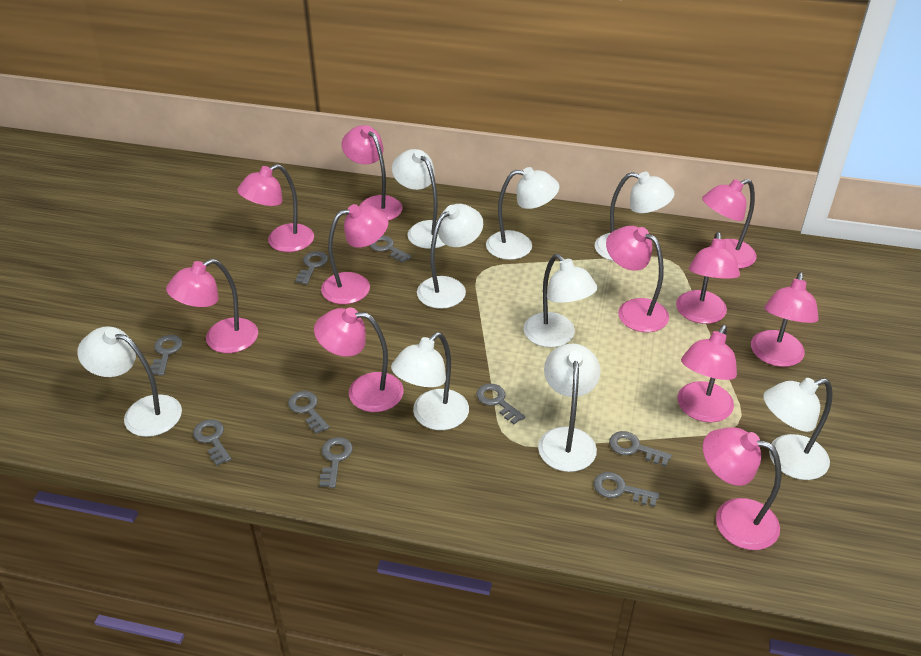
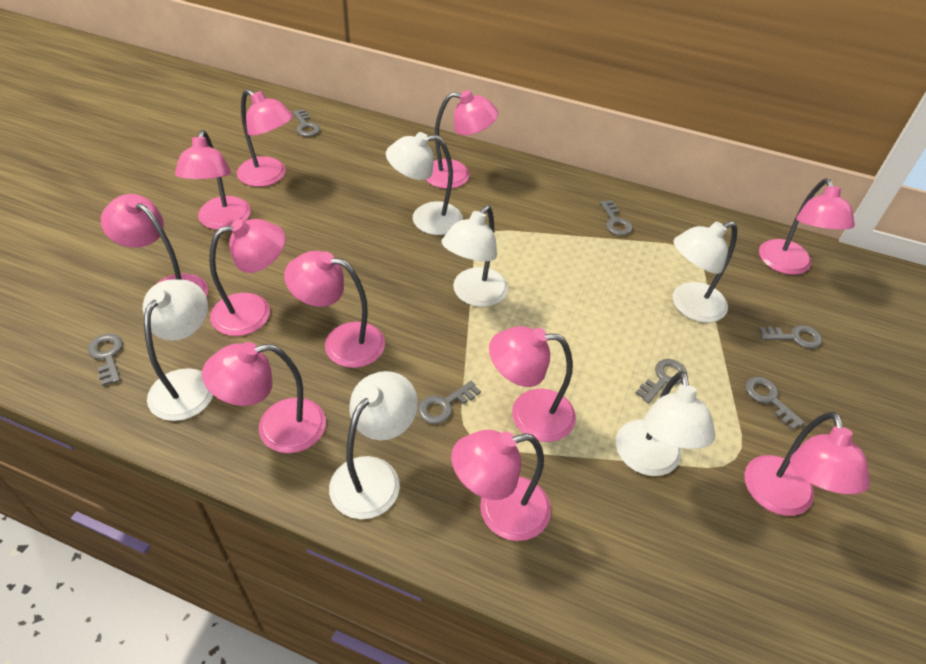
grey key: [150,335,183,376] [193,419,231,466] [288,391,329,434] [295,251,328,284] [319,437,353,488] [370,236,412,263] [476,384,525,424] [594,472,659,507] [609,431,672,466] = 9 -> [88,334,123,386] [293,109,320,137] [418,381,481,424] [600,200,633,236] [635,359,687,403] [745,377,805,430] [759,325,822,349] = 7
white lamp: [77,326,182,437] [391,332,469,430] [392,149,445,249] [417,204,483,309] [486,167,559,260] [524,254,598,347] [538,344,601,472] [595,172,674,261] [763,378,833,480] = 9 -> [143,279,213,421] [329,371,418,519] [386,132,463,235] [442,205,508,307] [616,371,715,476] [673,221,737,322] = 6

